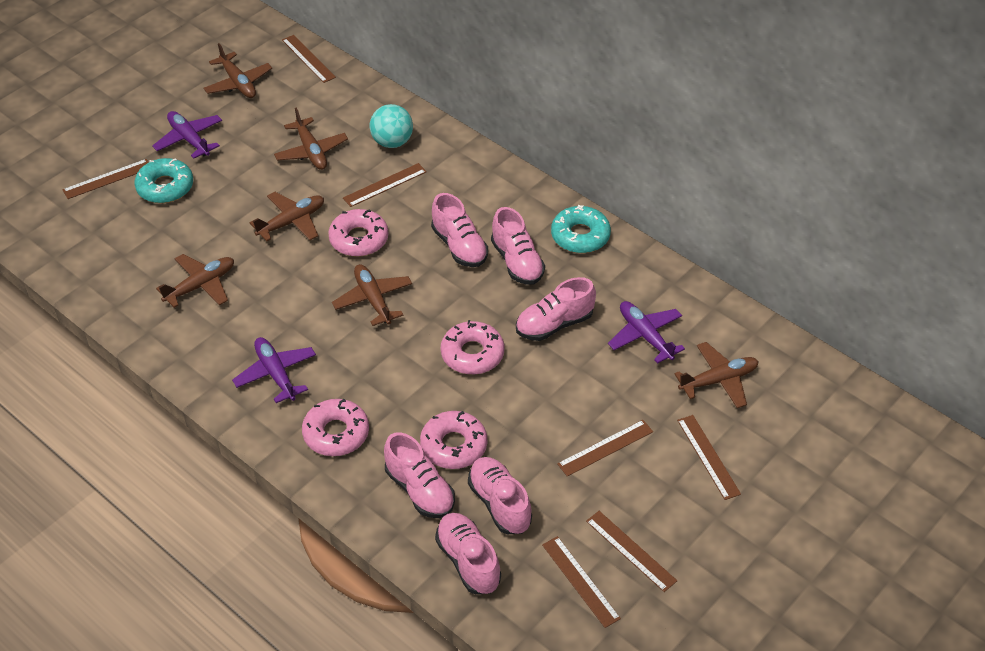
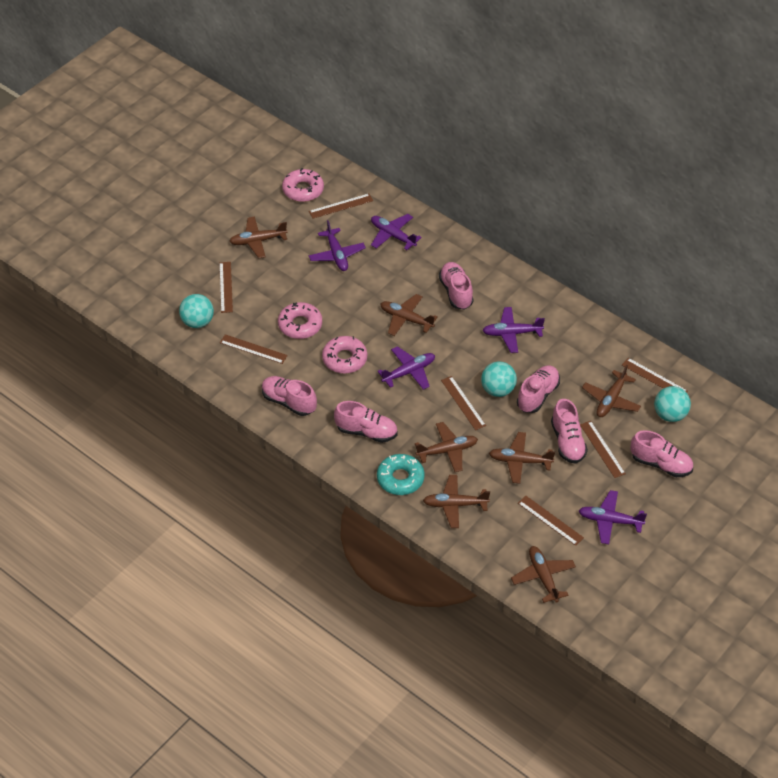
brown plane: [156,254,234,308] [203,43,272,98] [250,192,324,241] [274,108,348,170] [332,264,412,326] [674,342,759,408] = 6 -> [229,217,288,258] [380,294,437,336] [415,422,478,472] [423,475,490,528] [489,432,555,484] [511,546,576,603] [582,364,641,417] = 7
pink donut: [302,399,369,456] [328,209,388,257] [420,411,487,469] [441,320,505,375] = 4 -> [278,302,322,339] [282,168,324,202] [322,336,367,374] = 3
purple plane: [152,111,222,159] [232,337,316,403] [608,301,685,364] = 3 -> [309,220,366,271] [371,214,422,250] [378,346,435,390] [482,307,545,353] [579,490,647,544] = 5
turquoise ball: [370,104,413,148] = 1 -> [179,294,214,328] [481,362,517,397] [654,386,691,422] = 3
turquoise donut: [135,158,193,203] [551,205,611,253] = 2 -> [377,454,425,495] = 1

